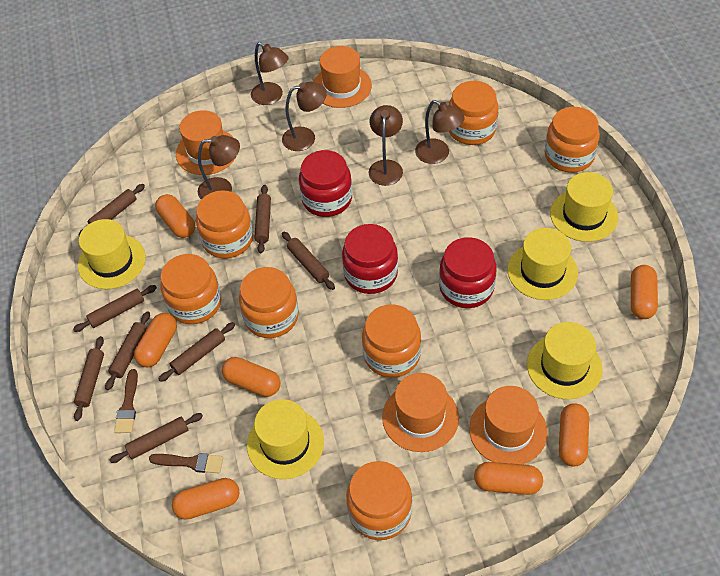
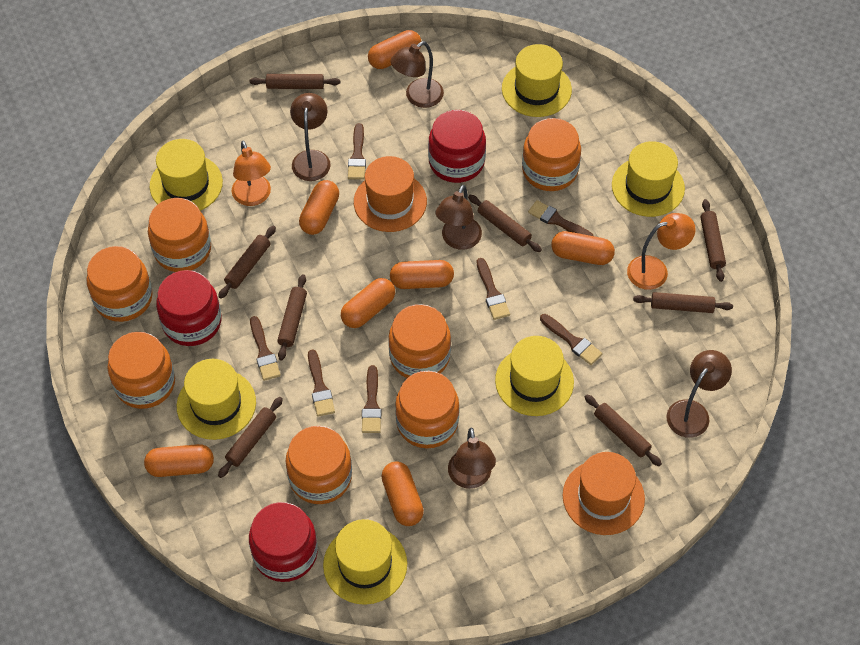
brown brush: [114,369,138,433] [149,453,223,473] = 2 -> [250,316,281,381] [308,350,335,416] [348,123,366,180] [362,365,381,433] [477,258,510,320] [528,200,594,236] [540,314,603,365] = 7
orange hat: [176,110,236,175] [314,46,372,108] [382,373,459,452] [469,386,548,464] = 4 -> [354,156,427,232] [563,452,645,535] = 2
orange lamp: none = 0 -> [232,141,271,206] [627,213,696,290] = 2
yellow hat: [78,219,146,289] [247,399,324,479] [507,228,578,300] [527,322,603,399] [550,172,618,242] = 5 -> [150,139,223,211] [177,359,256,440] [323,519,407,605] [495,336,574,416] [502,44,572,117] [612,141,685,217] = 6

